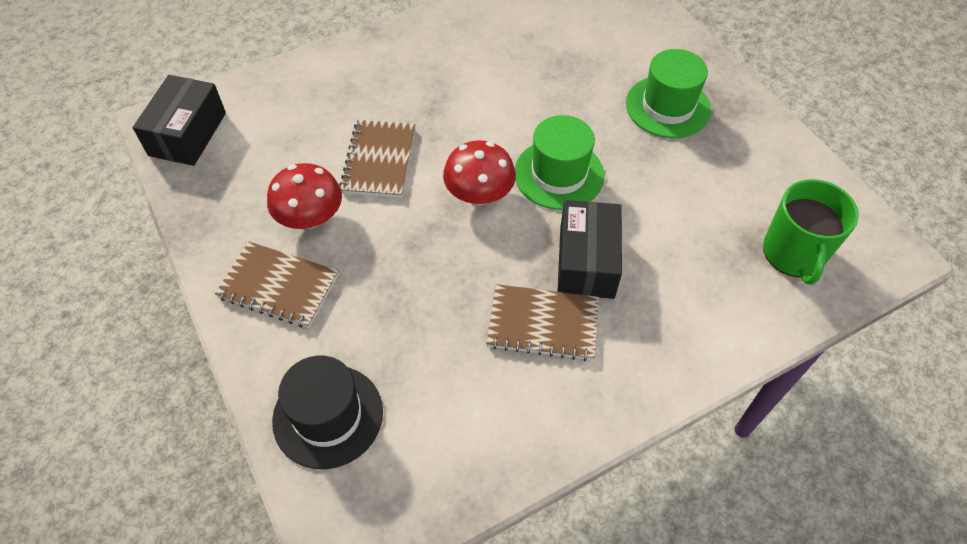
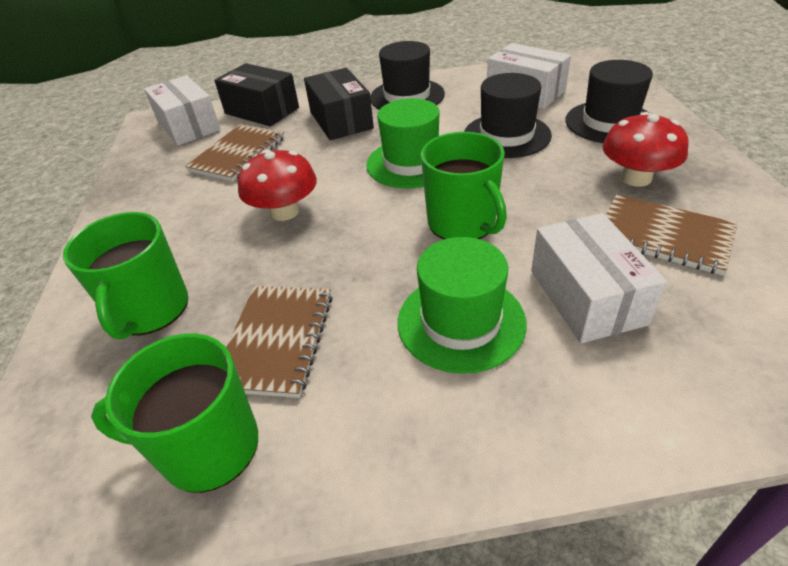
black hat: [272,356,383,469] = 1 -> [370,41,445,110] [464,73,552,158] [566,60,653,143] = 3
green mug: [763,179,859,285] = 1 -> [63,212,188,340] [91,333,258,493] [421,132,507,239] = 3
white box: none = 0 -> [144,75,221,146] [487,43,571,109] [531,213,667,343] = 3

